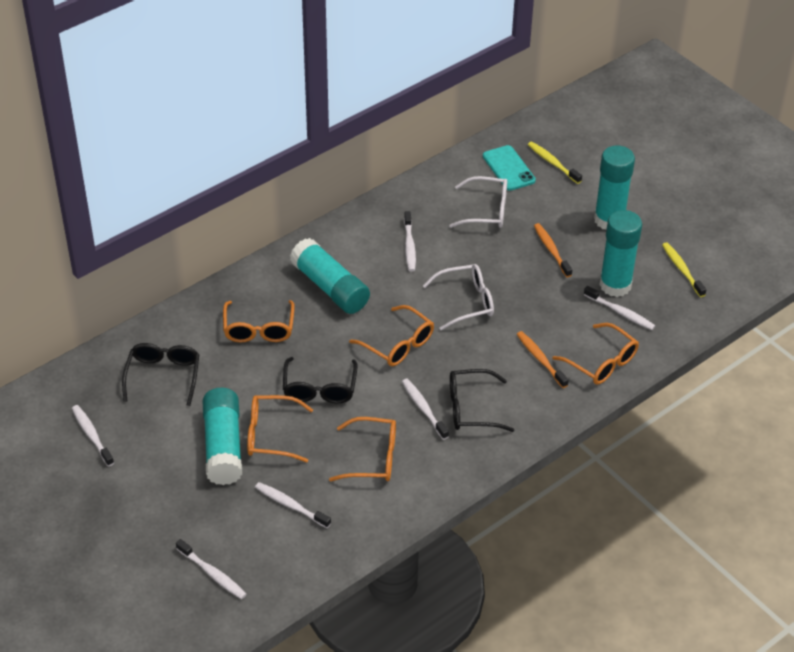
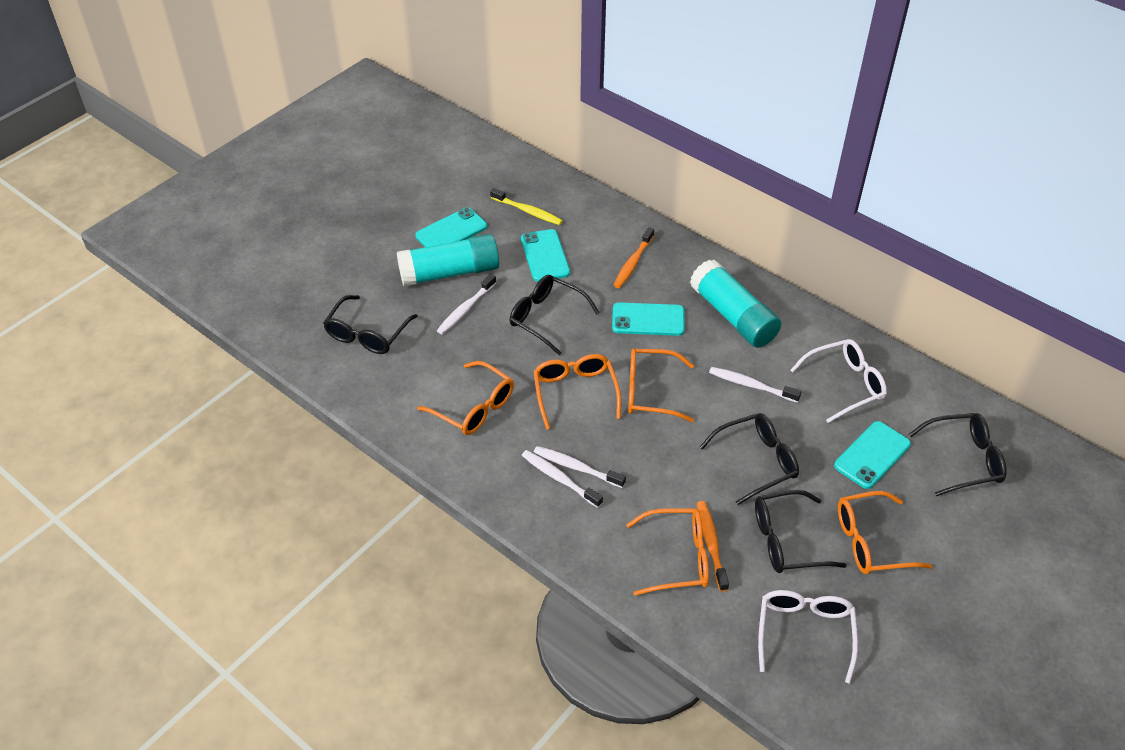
black glasses: [122,343,200,406] [283,357,358,403] [450,369,514,432] = 3 -> [323,295,418,354] [510,275,600,355] [700,413,799,505] [755,490,847,573] [909,413,1007,496] = 5
turquoise glue stick: [202,388,243,485] [290,238,370,314] [594,146,635,230] [599,210,642,297] = 4 -> [397,234,499,287] [690,260,781,348] = 2
turquoise phone: [483,145,536,191] = 1 -> [415,207,487,247] [521,229,570,282] [612,302,685,336] [834,421,911,489] = 4
white toothbrush: [72,405,114,466] [176,539,247,599] [255,482,331,528] [402,379,449,440] [404,211,416,272] [584,286,655,330] = 6 -> [437,274,496,334] [521,450,603,508] [534,446,626,488] [709,367,801,403] = 4
yellow toothbrush: [528,142,582,184] [662,242,706,297] = 2 -> [490,188,563,225] = 1

